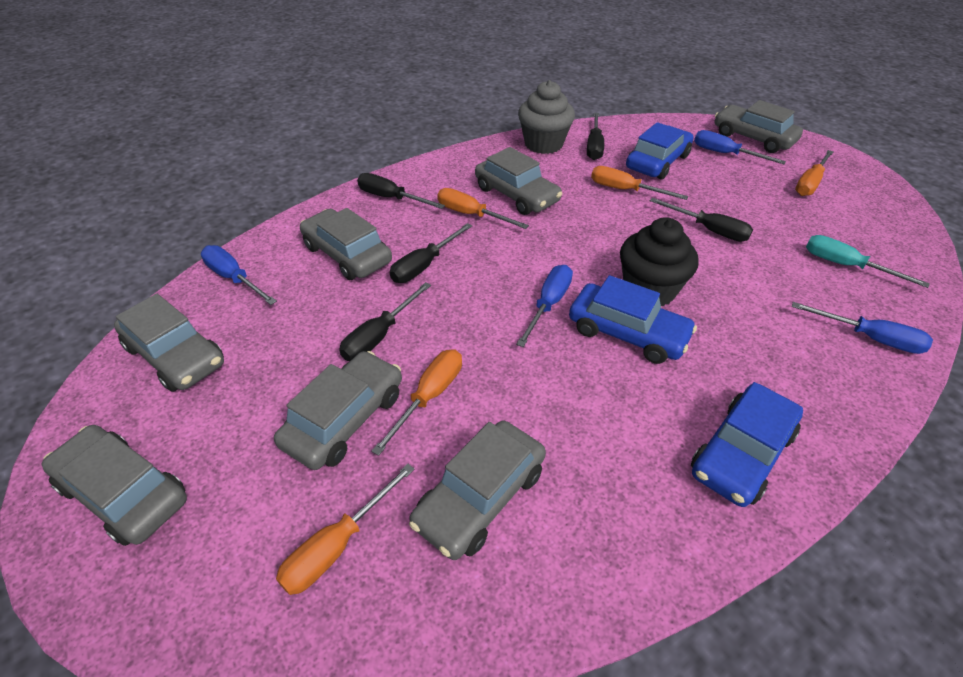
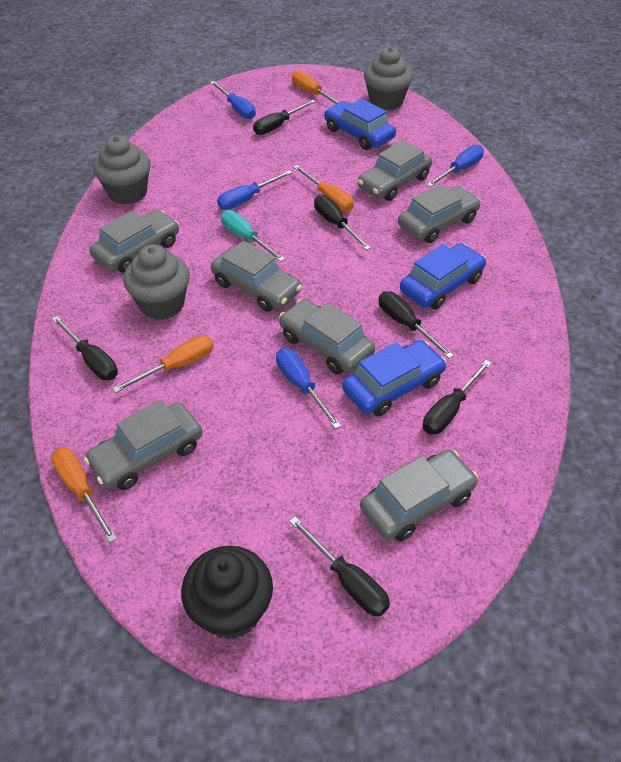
black screwdriver: [339,282,431,361] [357,173,445,209] [390,223,473,283] [587,113,604,160] [650,198,753,242] = 5 -> [52,316,118,380] [253,100,316,135] [289,517,390,616] [314,195,371,250] [379,291,454,358] [423,360,492,435] = 6
grey cupcake: [518,80,575,154] = 1 -> [93,135,151,205] [123,244,190,320] [364,47,413,110] = 3
orange screwdriver: [276,464,414,595] [371,350,462,456] [437,188,529,229] [591,166,688,200] [795,150,833,196] = 5 -> [51,448,117,543] [113,335,214,393] [292,70,338,104] [293,165,354,212] = 4

